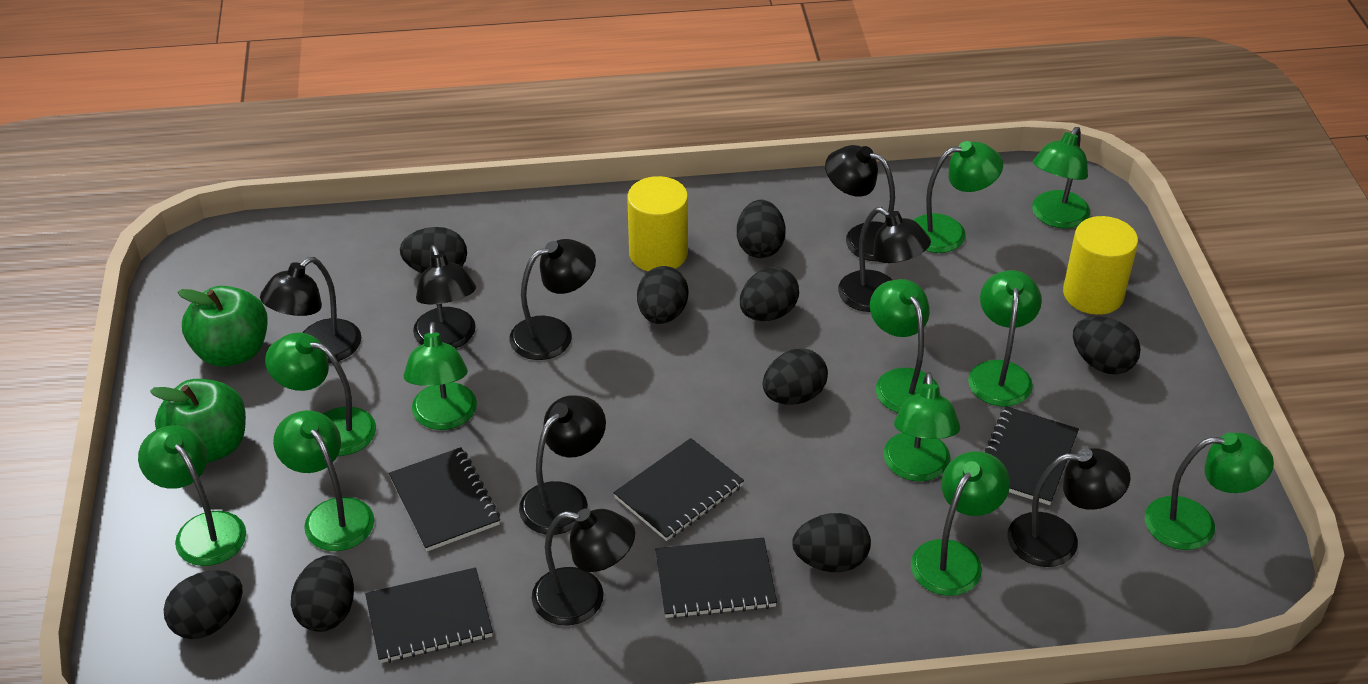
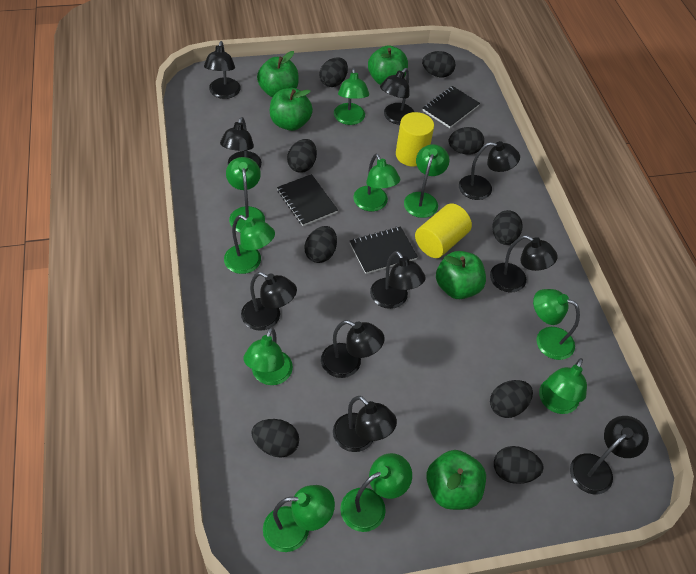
black lamp: [260,257,361,363] [413,245,476,349] [510,239,596,360] [519,395,606,535] [532,508,635,625] [825,145,895,262] [838,207,931,312] [1007,448,1131,567] = 8 -> [204,41,241,99] [220,117,262,168] [241,272,297,331] [321,320,385,378] [333,396,397,452] [370,251,426,309] [380,68,414,125] [459,141,520,200] [490,235,558,292] [570,416,649,494] = 10
black notebook: [365,567,493,663] [389,447,500,552] [613,438,744,541] [655,538,777,619] [985,406,1079,505] = 5 -> [277,174,338,226] [350,227,418,274] [422,86,480,128] = 3
green apple: [150,379,246,463] [178,286,268,367] = 2 -> [257,51,299,97] [270,88,313,131] [368,45,408,85] [426,450,486,510] [436,251,486,299] = 5
green lamp: [138,425,246,566] [265,332,376,456] [273,410,374,551] [404,322,477,430] [870,279,940,413] [883,372,960,482] [911,451,1010,596] [913,141,1003,253] [968,270,1042,407] [1032,127,1090,229] [1145,433,1274,550] = 11 -> [224,215,275,274] [226,157,265,233] [243,327,293,385] [263,485,335,552] [334,68,369,125] [340,453,412,532] [353,154,400,211] [404,144,449,218] [533,289,580,360] [539,358,587,414] = 10

